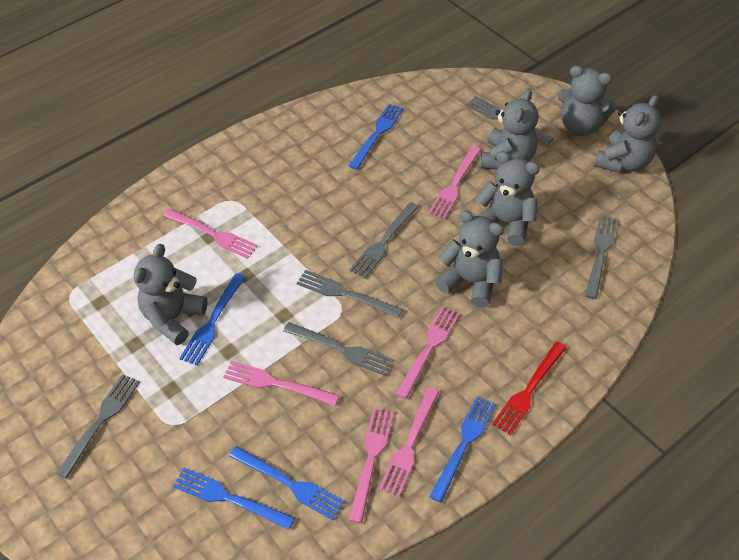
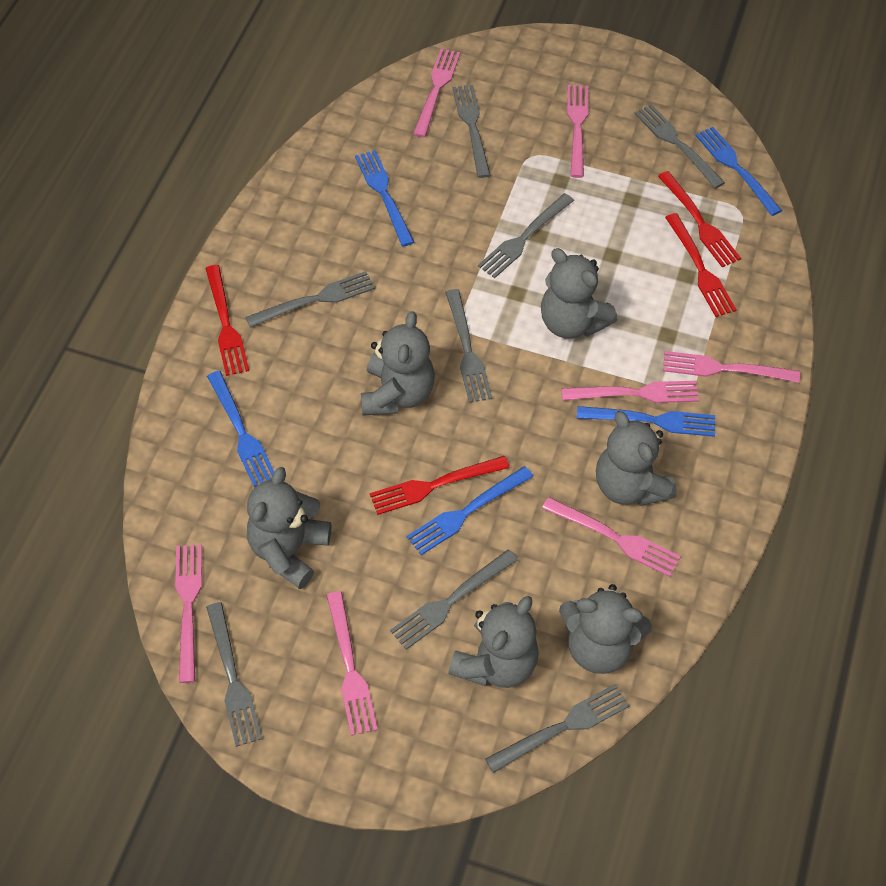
grey fork: [56,374,140,479] [283,322,394,376] [296,270,403,318] [349,202,419,279] [466,96,553,144] [585,215,618,299] = 6 -> [206,602,262,747] [246,271,375,328] [390,550,518,650] [445,289,492,403] [453,85,491,178] [478,193,574,278] [485,684,629,773] [634,104,725,189] = 8
pink fork: [163,209,258,259] [223,361,339,406] [349,408,394,523] [379,387,439,497] [396,306,460,399] [428,146,481,219] = 6 -> [175,544,202,683] [326,591,378,736] [413,49,460,138] [542,497,681,577] [561,381,699,403] [567,85,588,178] [663,351,800,383] = 7
red fork: [492,342,567,435] = 1 -> [205,265,249,376] [370,456,510,515] [658,171,741,267] [665,213,737,317] = 4

